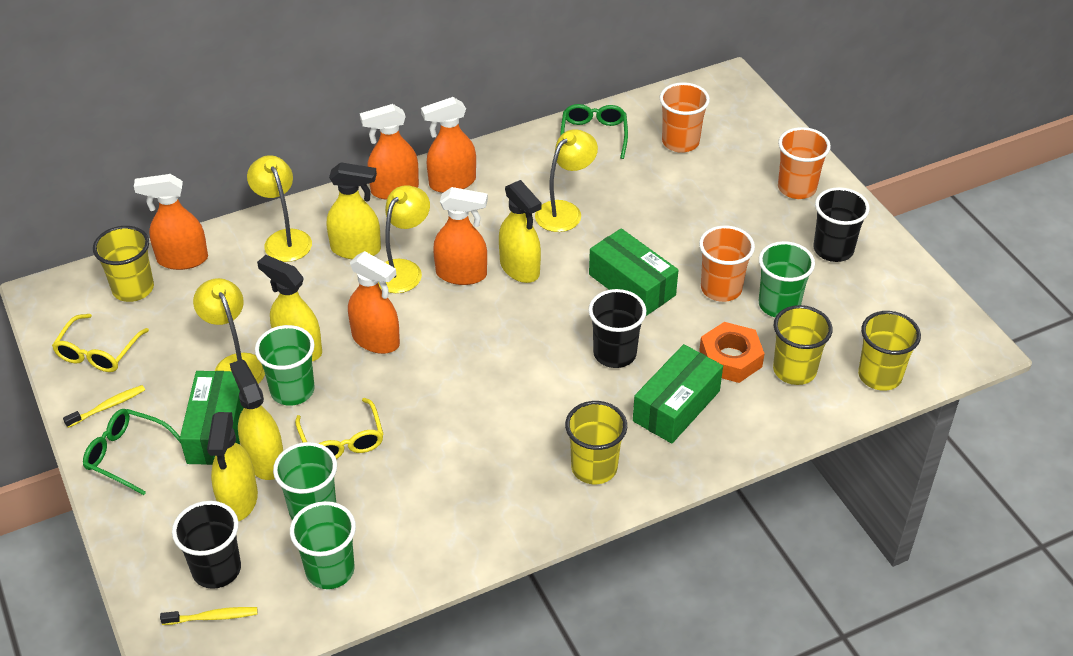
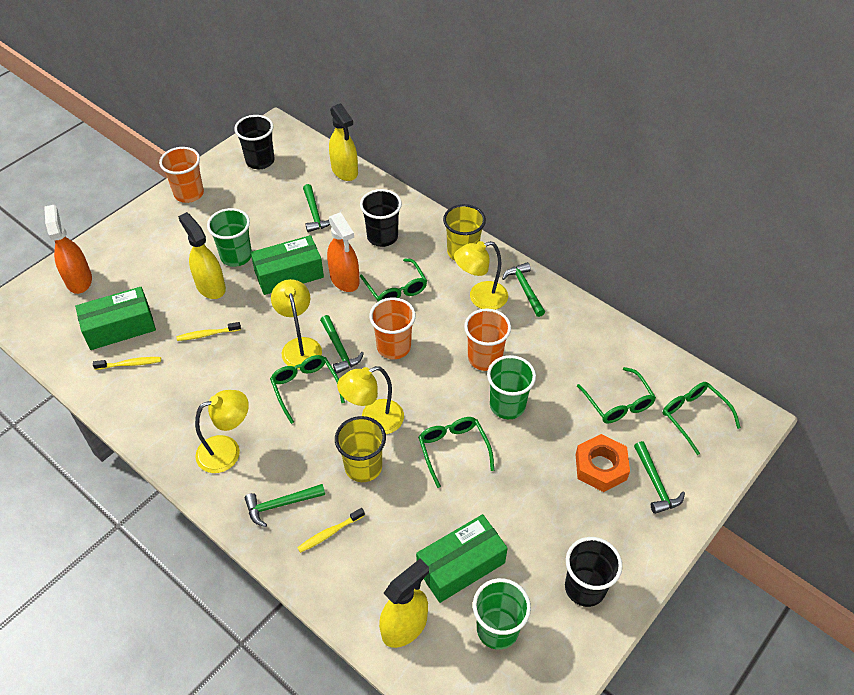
green cup: [255,325,315,406] [273,442,337,520] [290,501,356,589] [759,241,815,317] = 4 -> [207,208,252,267] [473,578,531,650] [487,355,536,419] = 3
green glasses: [83,409,181,495] [560,104,628,159] = 2 -> [270,355,345,424] [360,258,427,301] [418,417,494,488] [577,367,656,423] [663,382,741,455] = 5
green hammer: none = 0 -> [245,484,325,527] [303,184,330,232] [320,315,364,374] [502,262,545,317] [634,441,685,514] = 5
orange spray bottle: [134,174,208,270] [348,251,400,354] [360,104,419,200] [421,97,476,193] [433,187,488,285] = 5 -> [44,205,92,294] [327,212,360,292] = 2
yellow cup: [93,226,154,302] [565,401,627,484] [773,305,833,385] [858,311,921,391] = 4 -> [335,416,386,482] [443,204,486,261] = 2
yellow glasses: [52,314,149,372] [295,398,383,459] = 2 -> none = 0
yellow spray bottle: [207,412,258,522] [230,359,283,480] [257,255,322,361] [327,162,381,259] [499,180,541,283] = 5 -> [178,212,226,299] [329,103,358,181] [379,558,429,648] = 3
yellow toothbrush: [63,385,145,428] [160,607,258,625] = 2 -> [93,357,161,370] [176,322,241,341] [297,508,365,553] = 3

